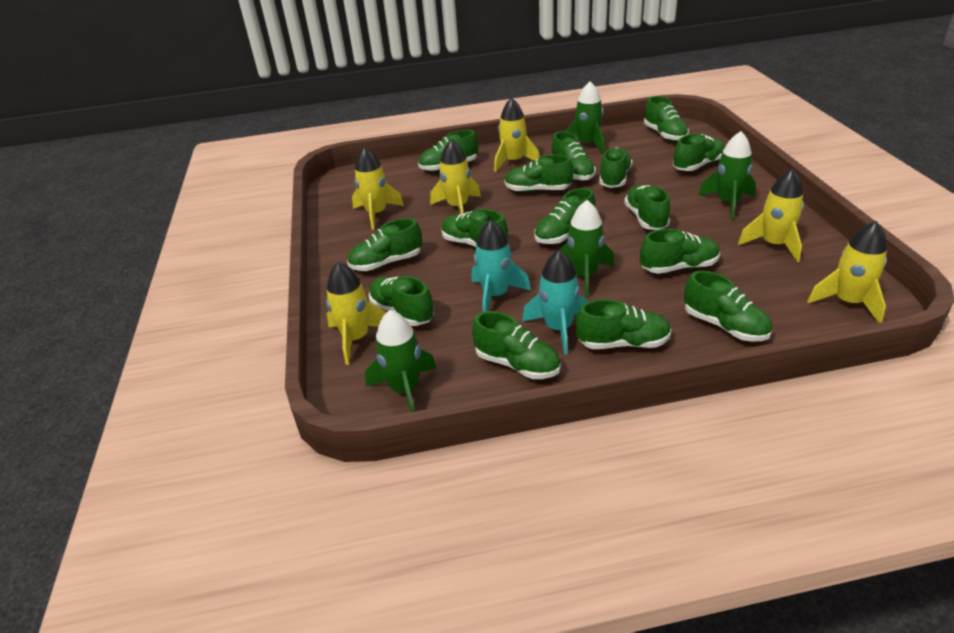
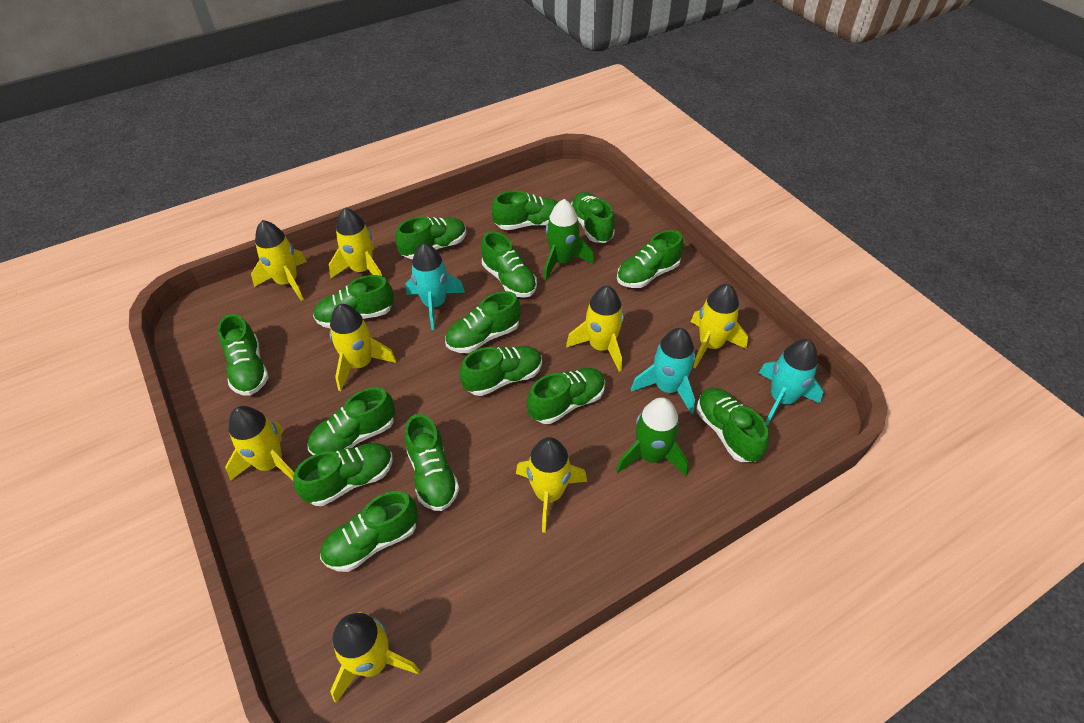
green rocket: [365,310,437,412] [559,200,614,297] [566,82,605,154] [698,131,756,219] = 4 -> [544,199,594,281] [616,397,689,476] = 2
turquoise rocket: [471,219,531,312] [522,250,587,355] = 2 -> [406,243,465,330] [631,328,695,414] [759,339,823,425] = 3
yellow rocket: [326,262,387,365] [352,147,404,230] [430,139,481,214] [494,97,540,172] [738,169,804,263] [807,221,887,323] = 6 -> [225,406,294,481] [251,220,307,301] [329,208,382,278] [330,304,397,391] [330,611,420,703] [516,437,587,533] [566,286,624,372] [691,284,748,369] = 8

